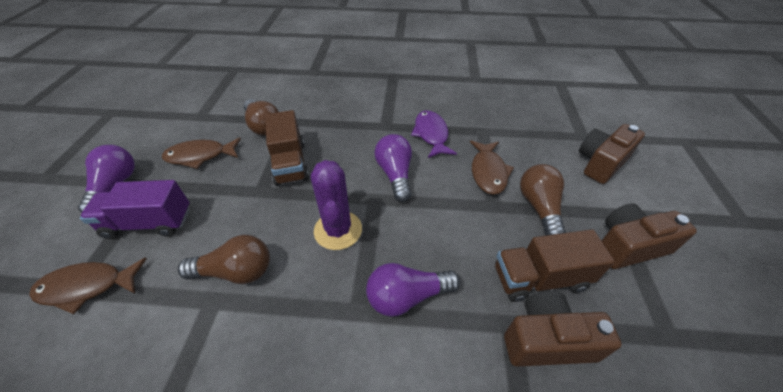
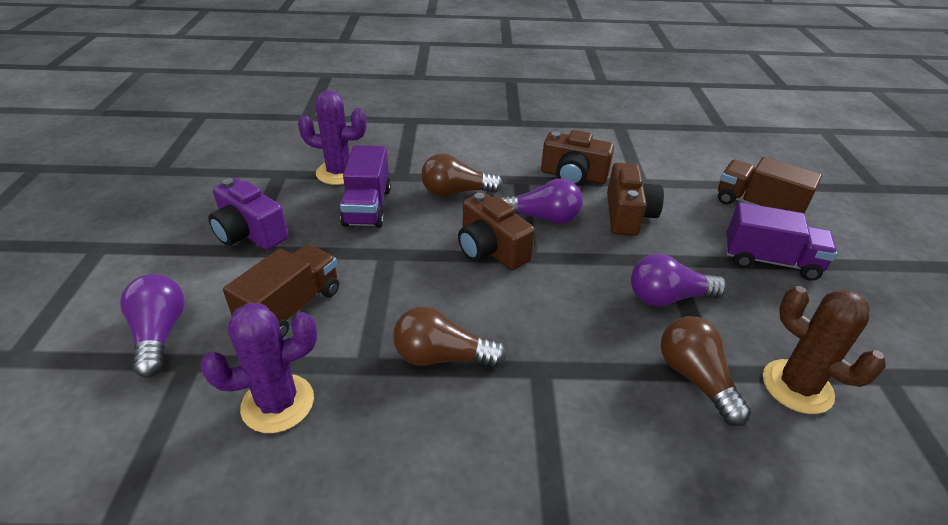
brown cactus: none = 0 -> [763,286,886,414] = 1
brown fish: [29,258,147,314] [162,138,241,169] [470,141,514,195] = 3 -> none = 0
purple cactus: [311,160,362,250] = 1 -> [200,303,317,433] [298,90,367,185] = 2
purple camera: none = 0 -> [208,178,288,250] = 1
purple fish: [411,110,457,158] = 1 -> none = 0
purple truck: [80,180,190,239] = 1 -> [340,145,391,228] [726,202,837,281] = 2

